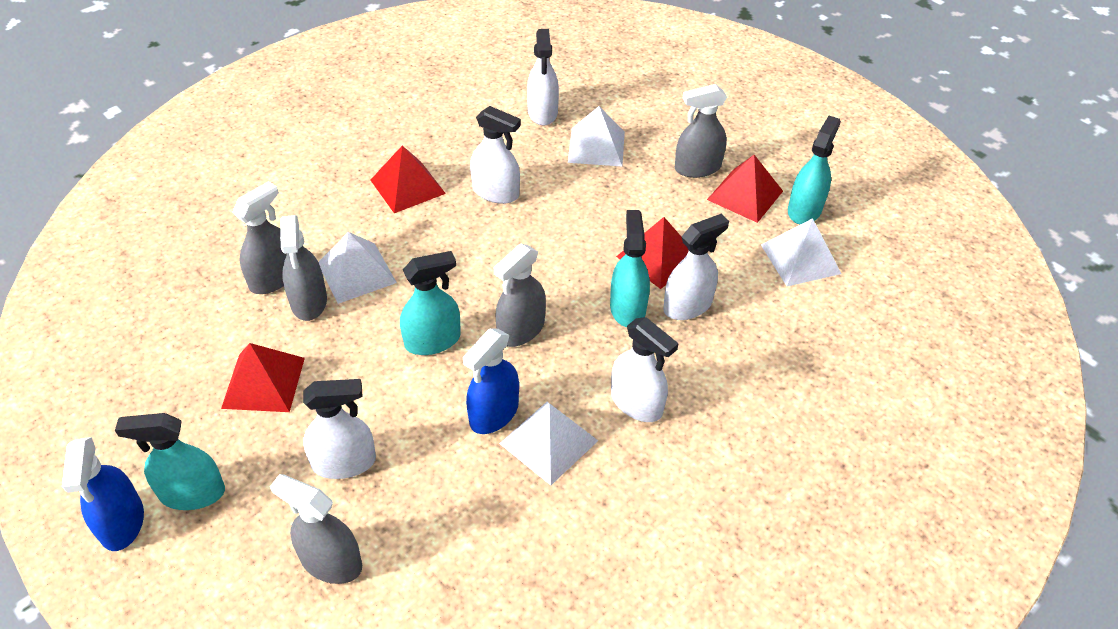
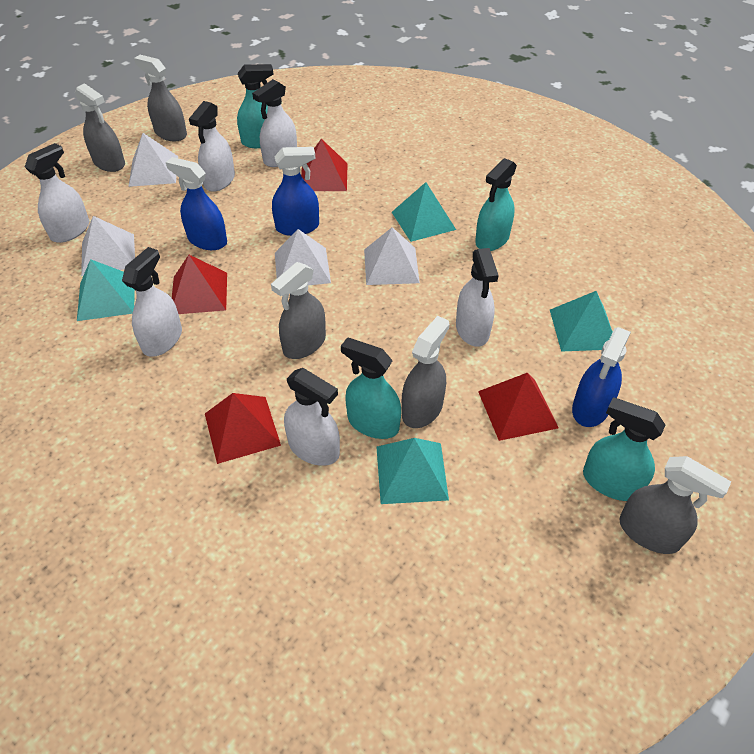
blue spray bottle: [62,437,144,551] [463,328,519,434] = 2 -> [166,157,227,250] [272,147,319,236] [572,327,631,427] = 3
turquoise pyramid: none = 0 -> [77,259,135,321] [377,438,449,504] [392,182,456,242] [550,291,613,352] = 4
white spray bottle: [303,379,376,479] [470,106,521,204] [527,29,559,125] [611,317,679,422] [663,214,729,320] = 5 -> [25,143,89,243] [122,247,182,357] [189,101,235,192] [252,79,297,167] [284,368,340,466] [456,248,499,347] = 6

